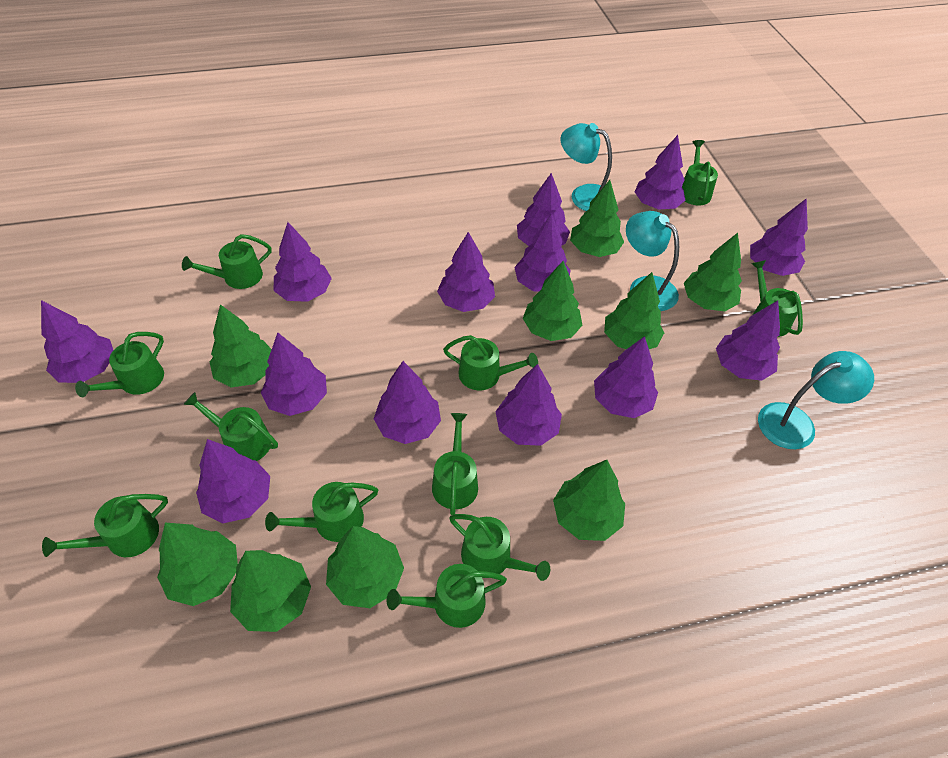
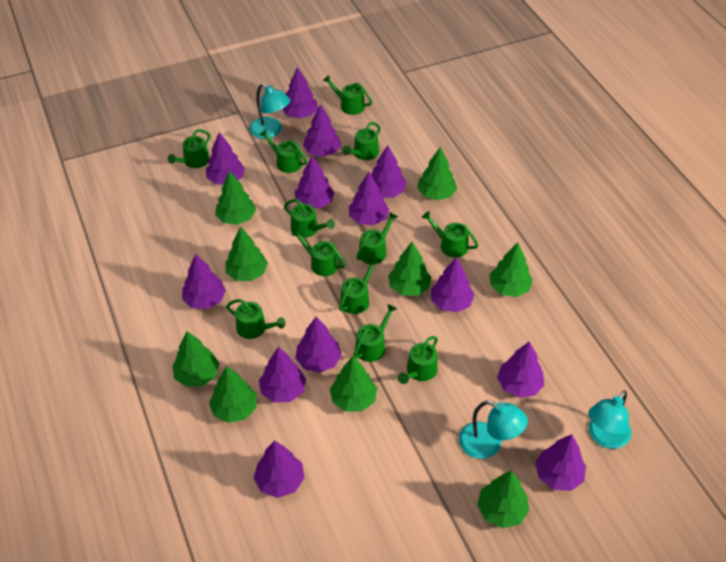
green watering can: [42,494,168,557] [75,332,164,397] [182,234,272,289] [183,392,278,461] [265,482,378,542] [387,564,507,628] [432,413,478,515] [443,335,538,390] [449,514,550,581] [682,140,718,205] [751,260,803,337] = 11 -> [168,129,210,168] [226,299,286,339] [259,129,307,173] [284,199,335,238] [291,228,346,276] [323,75,372,115] [339,258,379,314] [343,122,381,160] [353,304,397,362] [357,212,398,264] [398,336,438,384] [422,211,479,258] = 12

